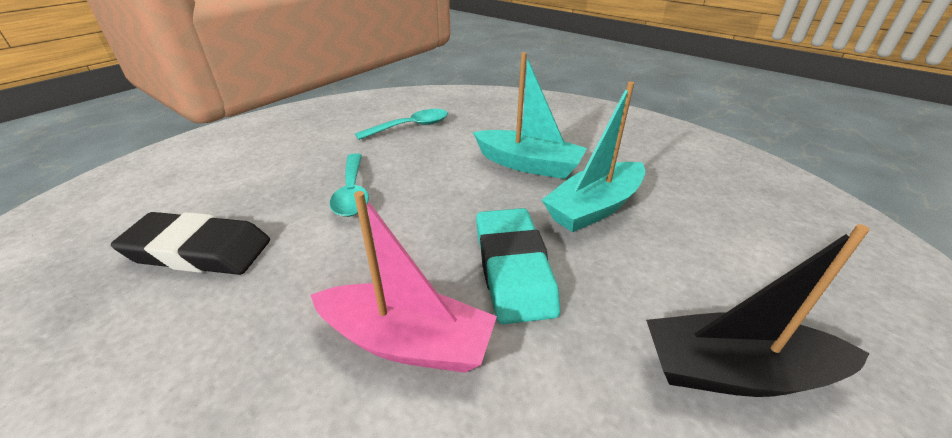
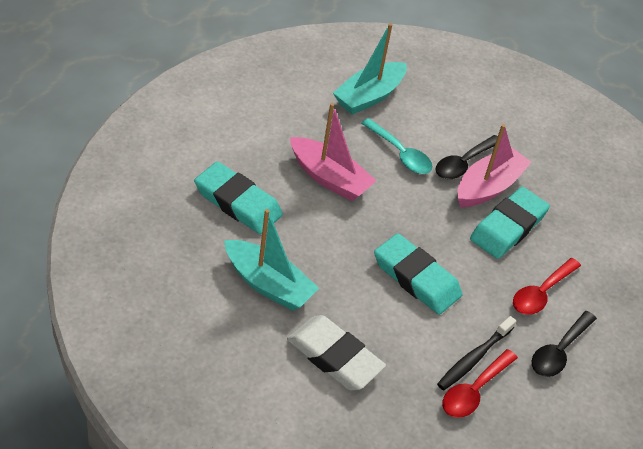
black boat: [646,224,870,397] = 1 -> none = 0
black eraser: [111,212,270,275] = 1 -> none = 0
black spoon: none = 0 -> [435,135,498,179] [532,311,597,377] = 2
black toothbrush: none = 0 -> [437,316,516,390] = 1
pink boat: [311,191,497,373] = 1 -> [290,103,377,201] [457,124,532,207] = 2
red spoon: none = 0 -> [442,349,518,418] [513,258,581,315] = 2
turquoise eraser: [476,208,560,324] = 1 -> [194,162,283,234] [374,233,462,315] [470,187,550,259] = 3
turquoise spoon: [330,153,369,217] [355,109,448,140] = 2 -> [361,118,433,174] = 1
white eraser: none = 0 -> [287,315,386,390] = 1

